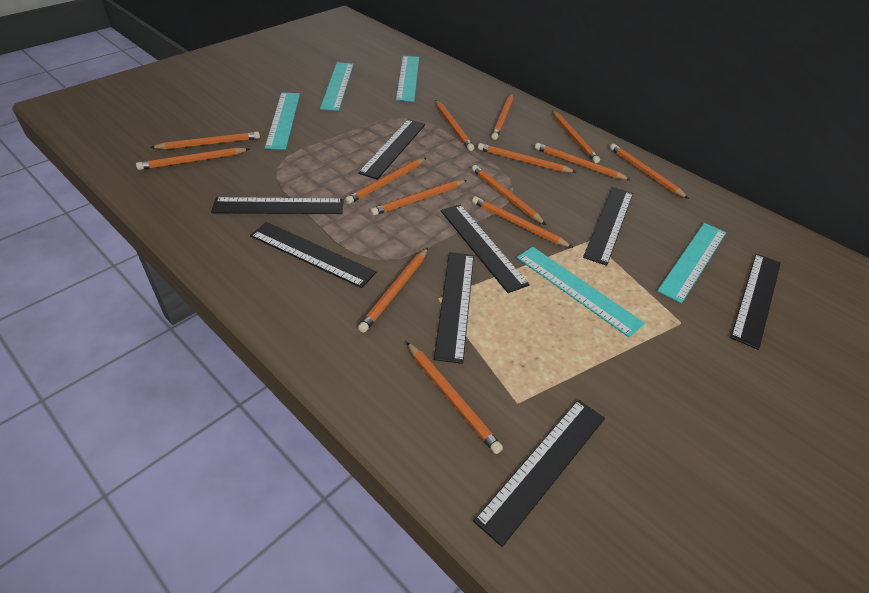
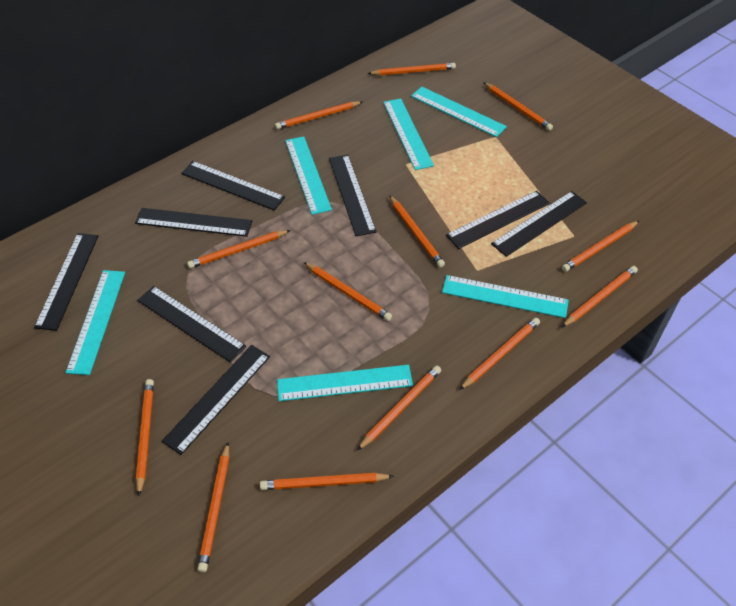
orange pencil: [136,148,249,170] [150,131,260,149] [345,158,426,204] [358,248,428,333] [370,180,467,216] [407,342,503,454] [436,100,474,151] [472,165,546,225] [472,196,573,248] [478,143,576,173] [491,93,513,140] [535,143,631,180] [552,110,600,163] [610,144,689,199] = 14 -> [136,379,154,496] [187,230,290,268] [198,442,229,572] [260,473,394,490] [275,101,362,129] [304,262,392,321] [357,366,441,451] [368,63,456,76] [389,195,445,268] [459,318,540,390] [483,82,553,131] [562,221,639,272] [562,266,638,327] = 13
turquoise ruler: [265,93,300,150] [320,62,354,111] [396,56,419,102] [517,247,645,338] [657,223,726,303] = 5 -> [66,270,125,375] [277,365,413,401] [285,136,332,215] [383,99,434,170] [411,87,507,137] [442,275,569,318] = 6

